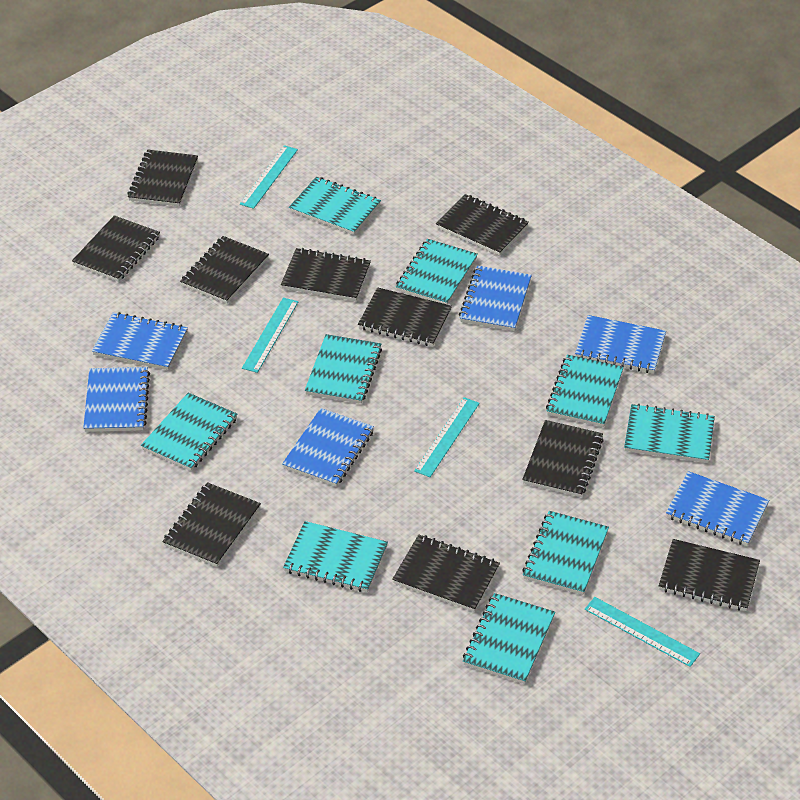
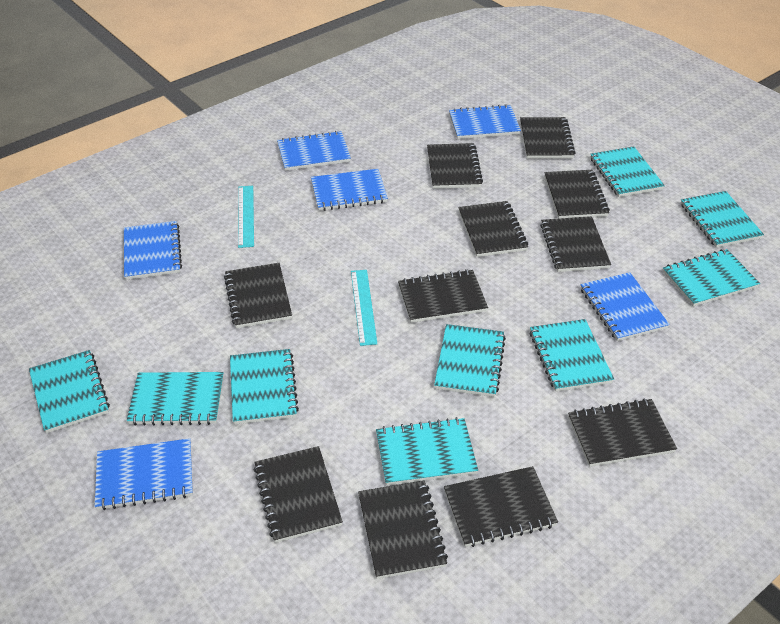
black notebook: [72,215,160,282] [127,149,198,206] [162,482,261,567] [180,236,269,304] [281,248,371,301] [358,287,452,347] [392,535,500,612] [436,194,529,256] [522,420,604,497] [659,539,760,611] = 10 -> [224,263,292,328] [254,446,343,543] [358,480,448,579] [398,269,488,323] [427,143,483,189] [444,466,558,547] [458,201,528,257] [520,117,576,159] [540,216,611,272] [544,170,610,219] [568,398,677,467] = 11
turquoise ruler: [240,145,298,209] [242,298,298,373] [414,397,480,477] [585,597,700,667] = 4 -> [238,186,254,248] [351,270,377,346] = 2

